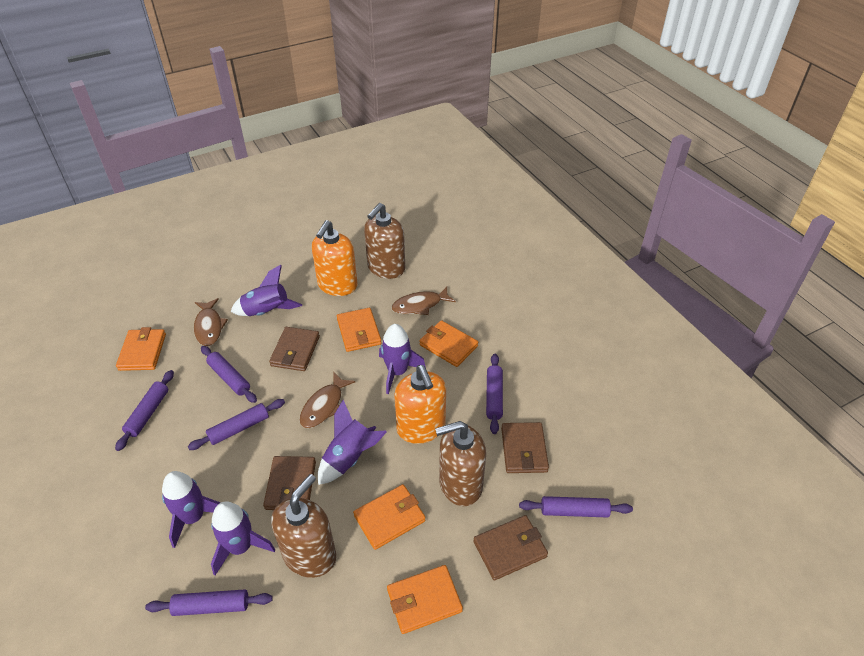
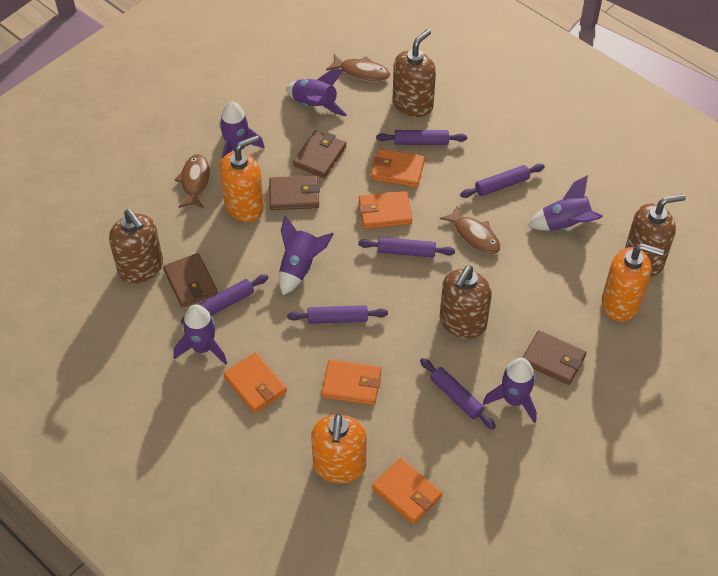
brown soap dispenser: [271,474,336,578] [364,203,405,279] [435,421,486,506] = 3 -> [109,209,163,284] [393,29,436,117] [440,266,492,339] [625,194,686,277] = 4
orange soap dispenser: [312,220,357,296] [394,365,446,444] = 2 -> [220,135,264,222] [311,414,367,483] [602,244,664,322] = 3
purple rocket: [162,471,221,548] [211,502,275,575] [231,265,302,316] [318,400,386,485] [379,324,426,394] = 5 -> [173,304,227,365] [219,101,265,158] [279,215,334,295] [286,69,347,116] [483,358,537,423] [528,175,603,231] = 6

